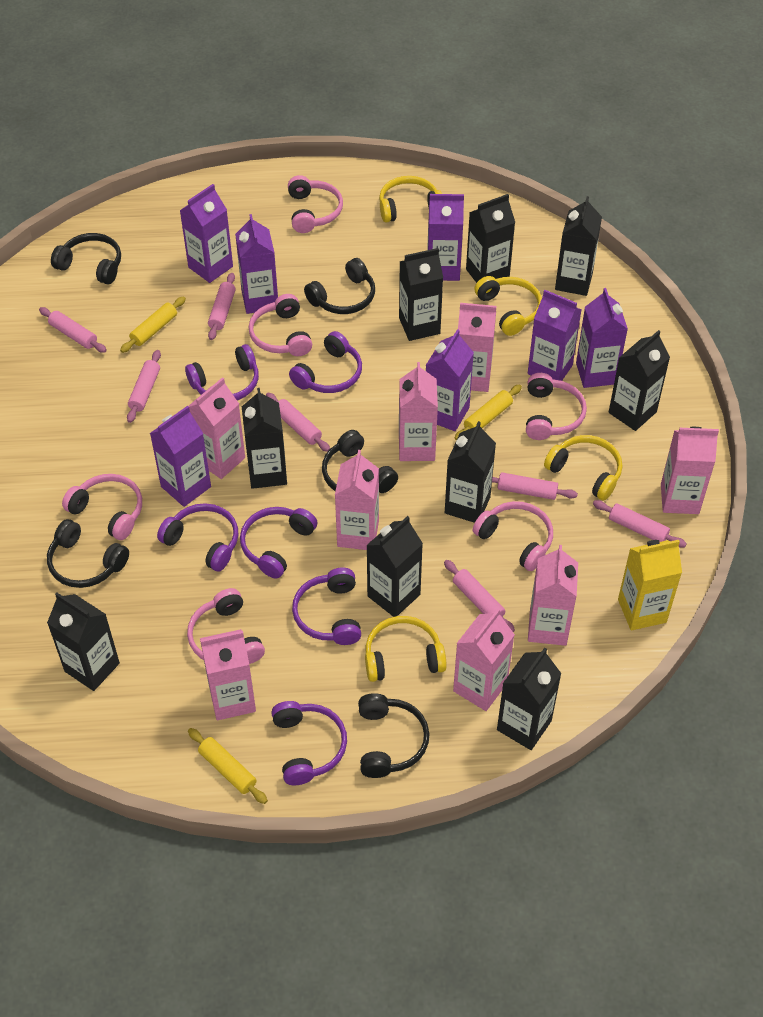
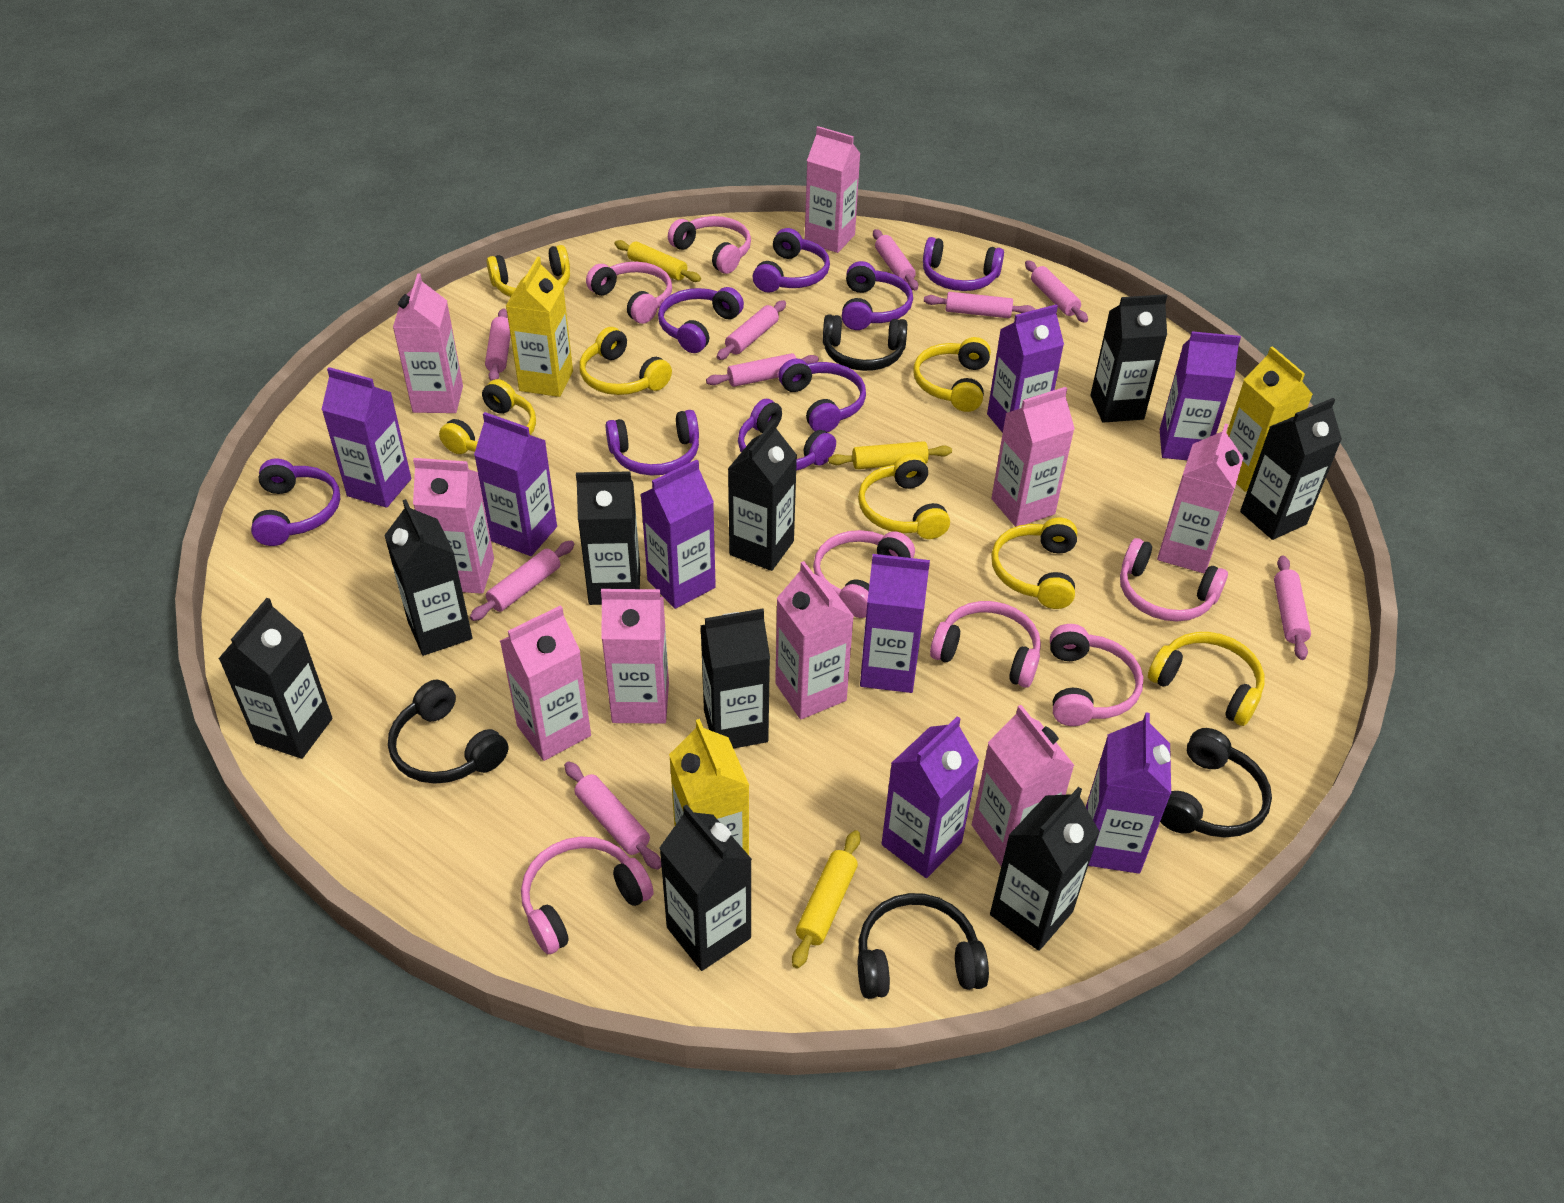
black headphones: [47,519,129,588] [51,233,121,285] [304,258,375,314] [322,430,398,493] [358,693,430,778] = 5 -> [388,680,508,784] [823,315,907,371] [858,893,989,999] [1160,728,1272,838] = 4
pink carton: [189,377,245,479] [200,629,256,720] [335,450,379,550] [399,362,438,461] [453,609,515,711] [458,303,496,392] [528,545,578,646] [661,427,719,514] = 8 -> [393,274,463,413] [413,458,494,594] [500,605,591,761] [601,589,669,724] [775,561,854,719] [805,126,861,253] [972,705,1075,866] [991,387,1075,527] [1157,424,1244,573] = 9
pink headphones: [62,474,142,540] [187,588,265,664] [249,294,312,356] [288,175,343,233] [473,501,553,571] [526,373,587,440] = 6 -> [521,837,654,954] [586,262,672,324] [668,216,751,274] [813,530,915,618] [930,601,1041,688] [1050,624,1143,726] [1120,538,1228,621] = 7
pink rolling pin: [39,307,107,353] [127,350,161,423] [208,273,236,340] [266,393,330,452] [444,560,515,632] [492,472,578,500] [593,500,687,548] = 7 -> [470,540,575,621] [485,308,511,381] [564,761,661,870] [706,353,819,387] [717,301,786,360] [873,229,918,290] [924,292,1035,318] [1025,260,1088,323] [1274,555,1311,660] = 9
purple carton: [150,406,211,507] [180,184,233,283] [235,214,278,314] [426,329,474,431] [428,194,464,281] [528,290,582,381] [576,288,628,388] = 7 -> [321,367,411,508] [474,412,557,556] [640,460,716,609] [860,554,930,693] [882,716,979,878] [987,304,1064,433] [1086,712,1171,874] [1160,331,1241,460] = 8
purple headphones: [157,503,238,571] [185,344,259,400] [240,507,318,579] [271,701,347,785] [289,331,362,393] [292,568,361,645] = 6 -> [251,459,340,546] [605,410,699,476] [658,287,744,353] [738,399,836,471] [753,228,830,293] [778,358,866,432] [842,261,913,330] [923,237,1004,291] = 8
yellow carton: [618,540,682,631] = 1 -> [506,257,573,397] [669,719,749,855] [1227,346,1313,492] = 3
yellow headphones: [365,616,447,682] [379,176,442,223] [474,276,542,336] [544,435,622,500] = 4 -> [439,379,536,454] [487,245,570,297] [579,327,672,395] [858,454,950,539] [914,337,991,412] [991,517,1077,609] [1148,632,1264,726] = 7

